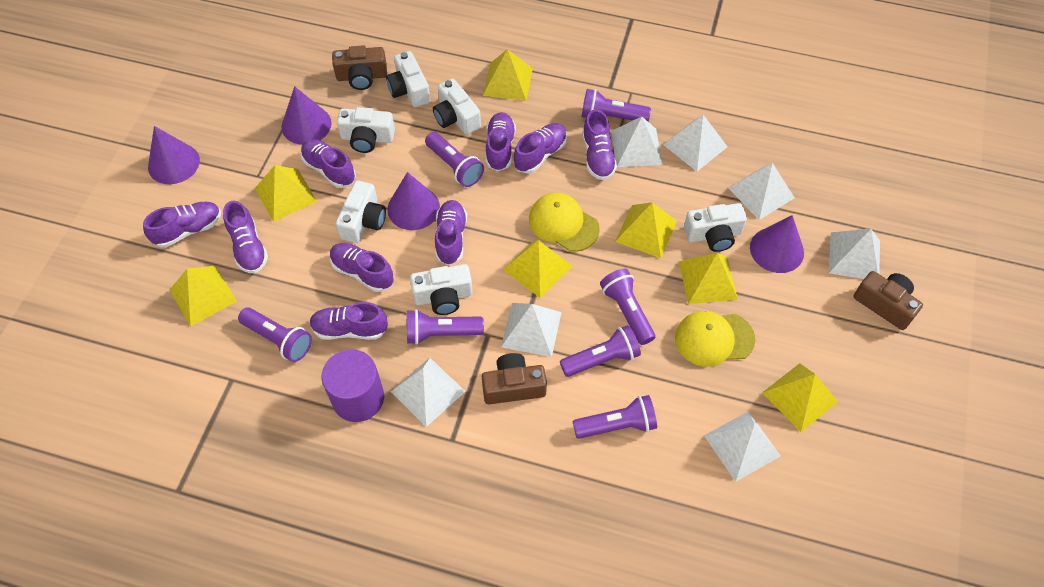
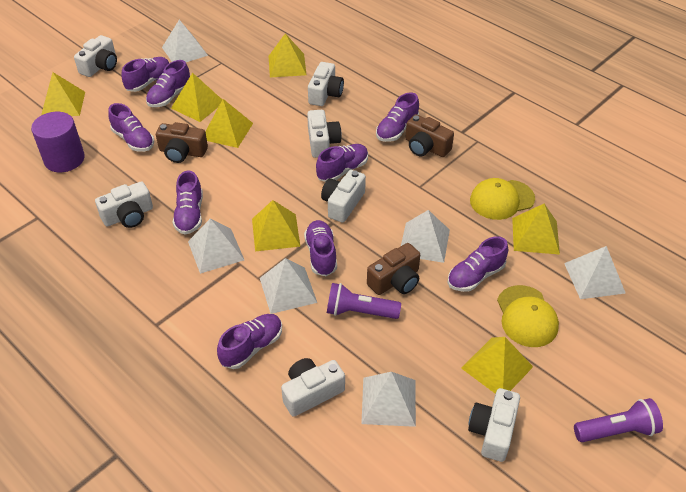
purple cone: [148,126,200,184] [282,86,332,145] [387,172,440,230] [750,215,804,273] = 4 -> none = 0
purple flashlight: [238,307,312,362] [407,309,484,345] [425,132,484,187] [560,325,641,377] [573,395,657,439] [582,89,651,121] [600,268,655,345] = 7 -> [327,283,401,319] [574,398,663,442] = 2
white camera: [336,181,386,243] [337,107,395,153] [386,51,430,107] [410,264,473,315] [433,79,481,135] [684,203,747,252] = 6 -> [74,35,117,77] [95,181,153,228] [281,358,345,417] [307,110,342,158] [308,62,344,106] [321,170,366,223] [468,388,520,462] = 7
white pyramid: [391,358,466,427] [501,303,562,357] [611,117,663,167] [663,115,728,171] [704,411,781,482] [728,163,795,220] [829,229,880,279] = 7 -> [162,20,208,62] [188,218,244,274] [260,258,317,314] [361,372,416,427] [401,210,450,263] [564,246,625,299] = 6

